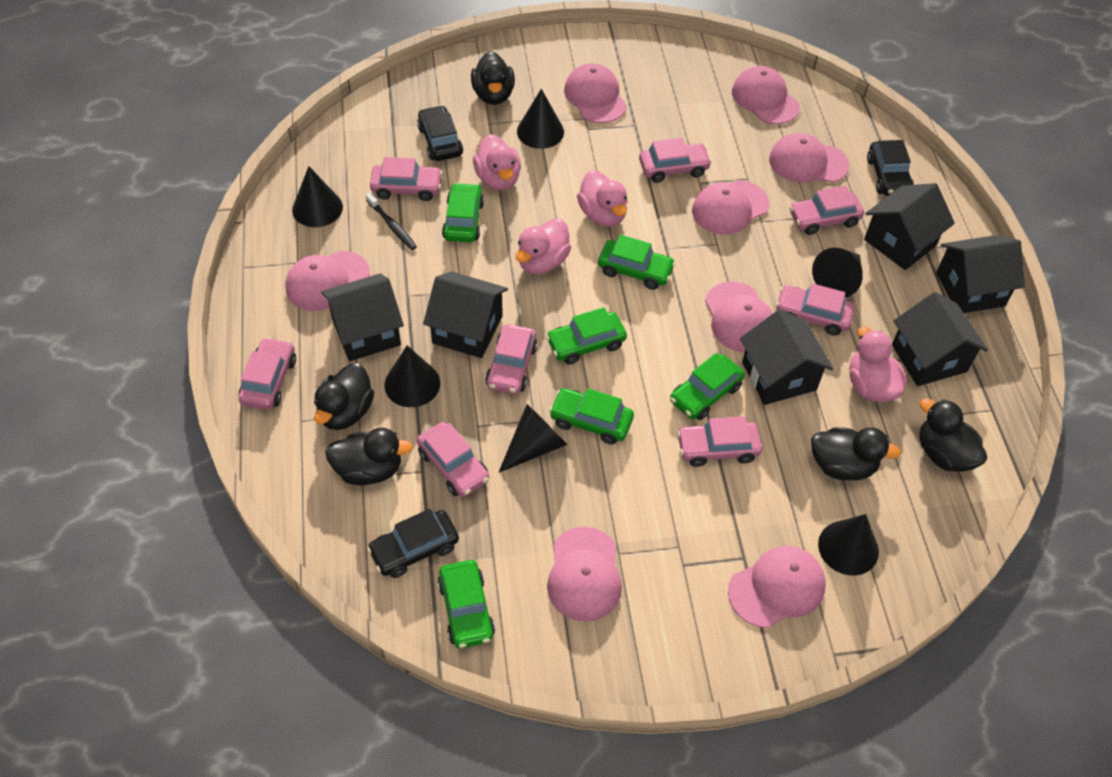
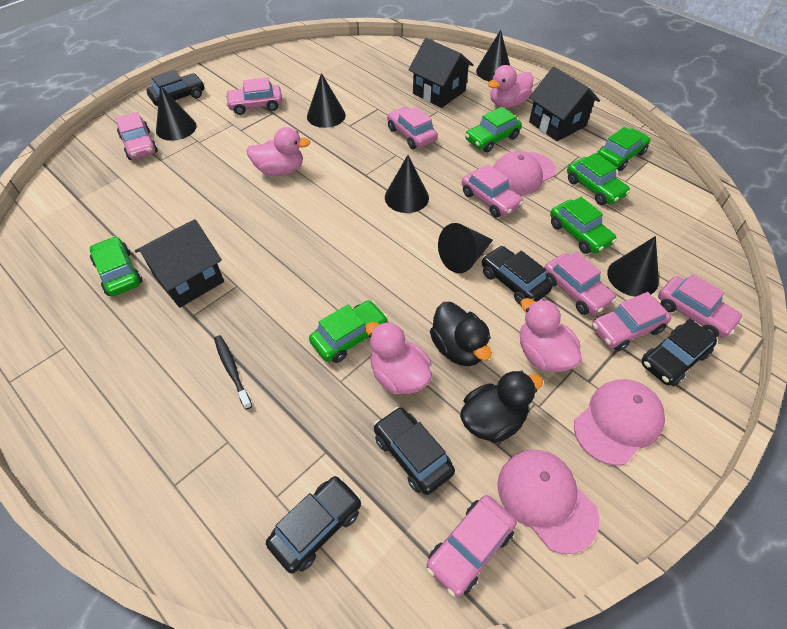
black car: [367,509,459,578] [417,105,463,161] [867,140,914,196] = 3 -> [146,70,204,106] [266,476,361,574] [374,407,455,495] [482,246,552,305] [642,319,717,386] = 5
black duck: [314,363,374,430] [325,427,413,485] [471,51,515,105] [811,427,901,481] [919,398,987,472] = 5 -> [430,302,492,366] [460,370,543,443] = 2
black house: [321,273,404,361] [423,271,508,358] [740,310,834,405] [864,183,955,270] [892,292,988,386] [936,235,1025,313] = 6 -> [135,219,224,308] [408,38,474,108] [529,67,600,141] = 3
pink cap: [285,251,370,311] [547,527,622,622] [564,63,627,123] [692,180,769,235] [705,281,773,352] [728,546,826,628] [732,66,800,124] [769,133,849,183] = 8 -> [493,152,556,195] [497,450,599,554] [574,379,665,466] = 3

